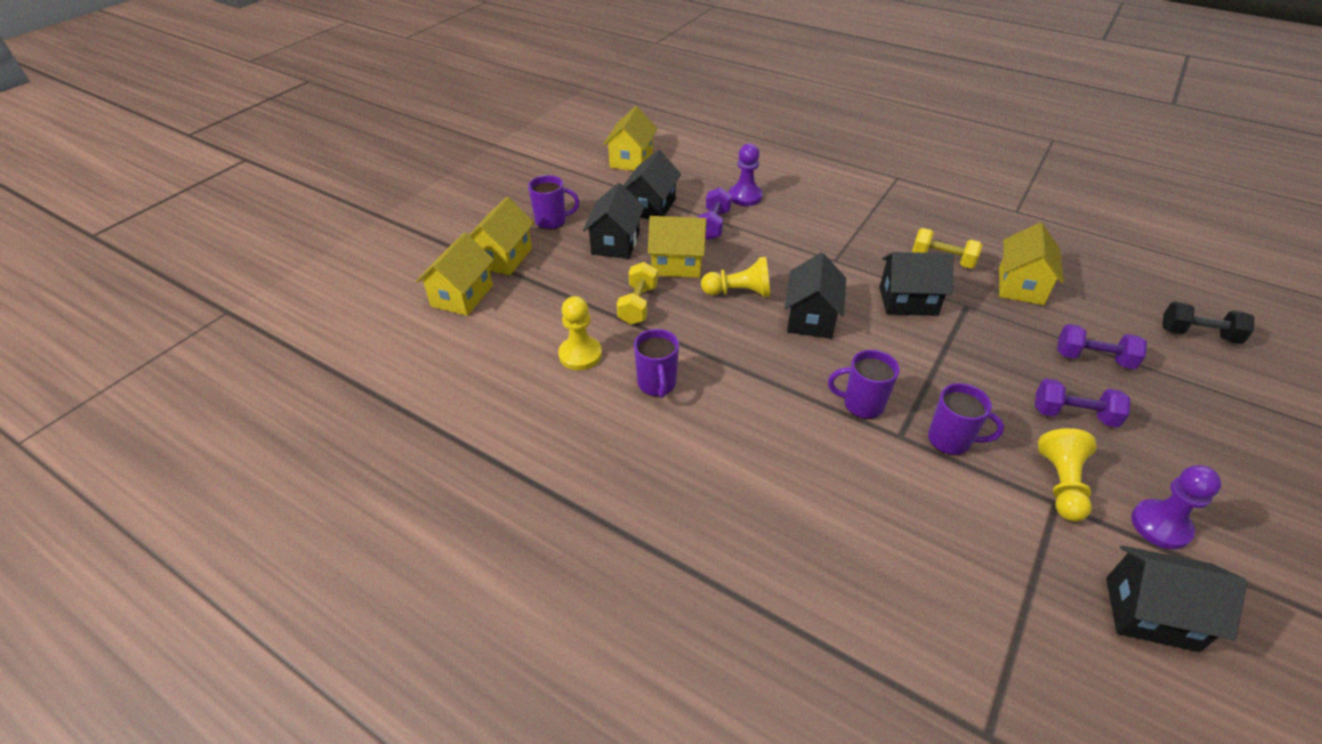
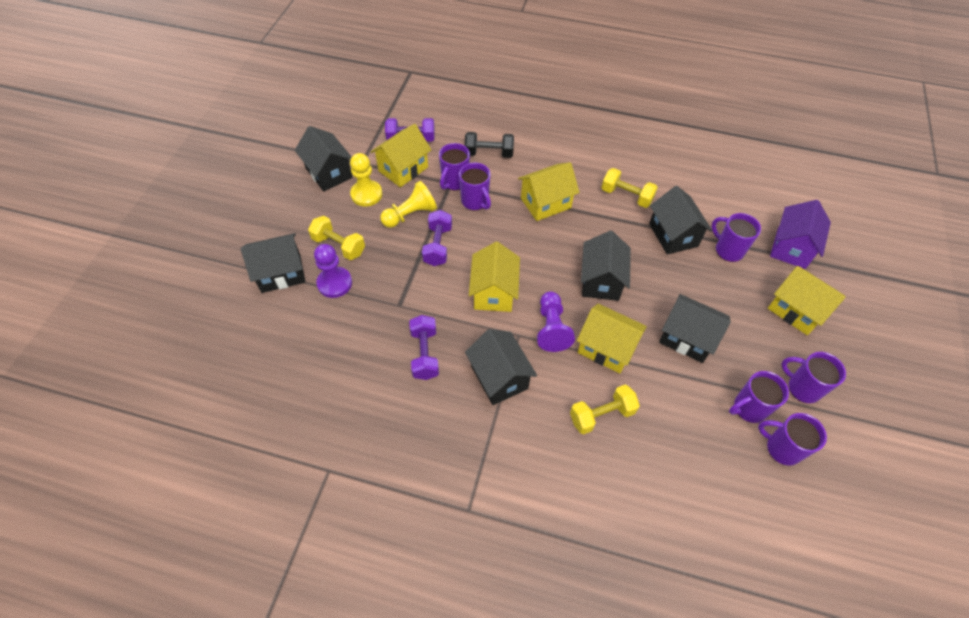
black house: [583,183,644,259] [623,150,681,219] [785,253,846,339] [880,252,954,316] [1106,545,1247,652] = 5 -> [240,233,305,293] [295,126,353,191] [465,329,537,405] [581,231,631,301] [649,186,712,254] [659,294,731,363] = 6
purple house: none = 0 -> [770,200,831,269] = 1
purple mug: [528,175,579,230] [634,329,679,398] [828,350,900,419] [928,383,1004,455] = 4 -> [439,143,470,191] [459,163,491,211] [712,213,761,262] [729,371,789,423] [758,413,827,466] [781,352,846,403] = 6
yellow dumbbell: [617,262,658,325] [912,228,982,269] = 2 -> [308,216,365,260] [570,385,640,435] [601,168,658,208] = 3
yellow pawn: [558,296,602,370] [701,257,770,297] [1038,428,1097,522] = 3 -> [350,153,382,206] [380,181,437,228] = 2

